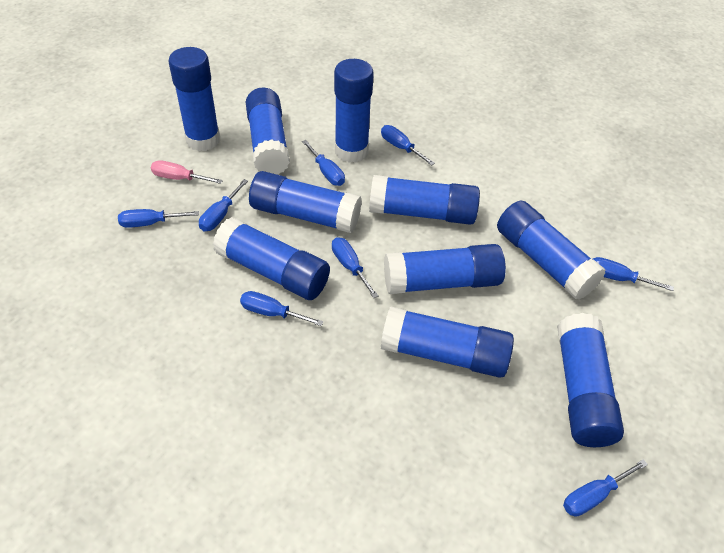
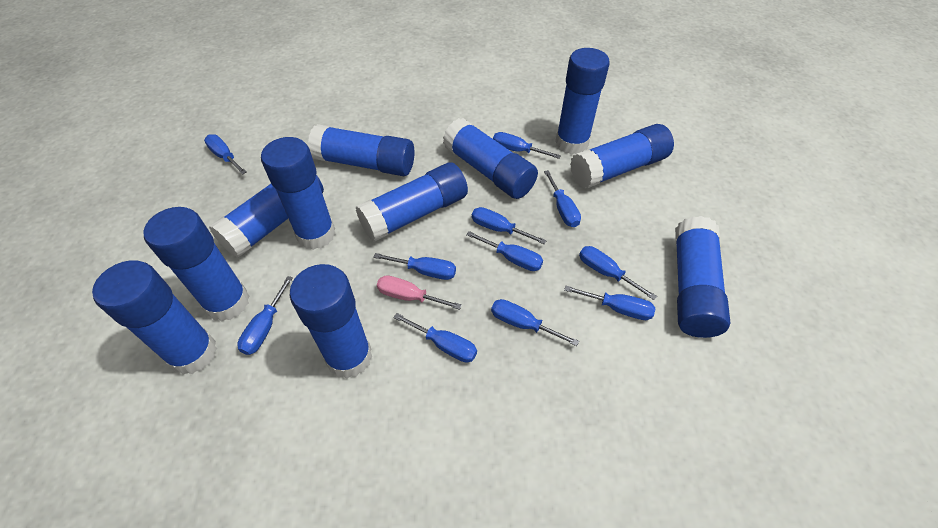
blue glue stick: [169,47,220,151] [213,217,330,300] [246,87,290,175] [249,171,362,233] [334,59,374,163] [369,175,480,225] [381,307,514,378] [384,244,506,294] [497,201,606,300] [557,313,624,447] = 10 -> [92,260,217,375] [144,207,250,322] [209,175,324,258] [261,137,335,250] [290,264,372,379] [308,124,415,176] [356,162,468,242] [443,118,538,199] [555,48,610,154] [570,124,674,189] [675,216,730,338] = 11
blue screwdriver: [118,209,199,228] [199,179,248,231] [240,291,324,326] [302,140,345,186] [332,237,378,298] [381,125,435,165] [563,459,648,516] [592,257,674,291] = 8 -> [204,134,246,175] [237,276,293,355] [373,253,456,280] [393,313,477,363] [466,231,543,271] [472,207,547,244] [491,299,579,346] [493,132,561,159] [544,170,581,227] [564,286,655,320] [579,246,657,300] = 11

